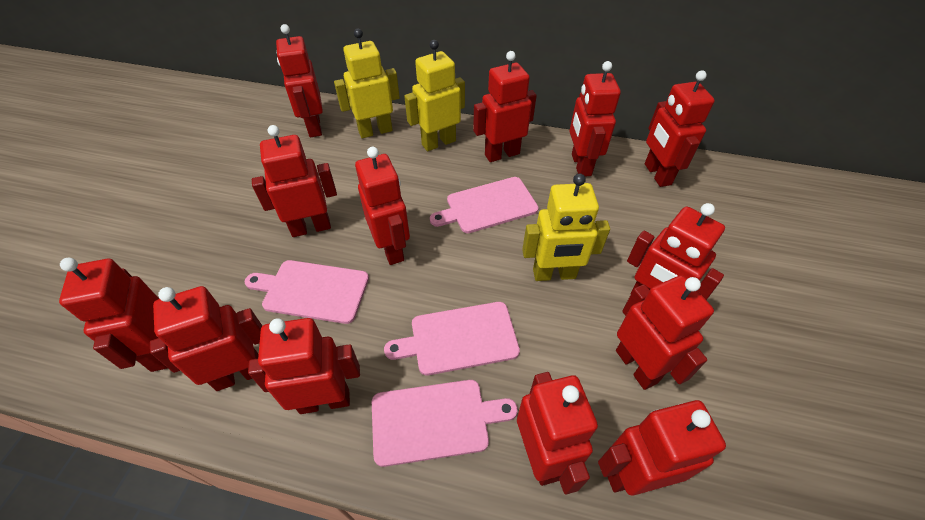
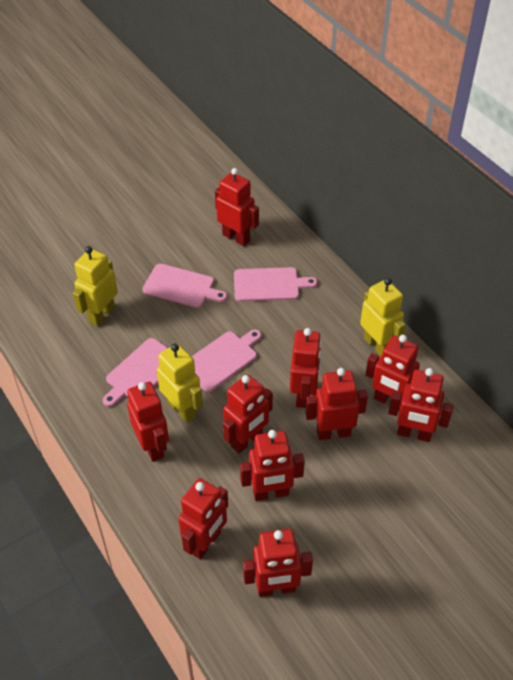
red robot: [59,258,167,372] [150,286,262,391] [248,318,360,414] [252,125,337,237] [276,24,323,137] [355,147,410,265] [473,51,537,162] [517,372,598,494] [570,61,621,176] [598,400,726,496] [616,275,714,390] [627,203,725,300] [645,70,715,187] = 13 -> [127,382,169,462] [178,478,228,559] [215,168,259,246] [223,374,273,454] [240,430,305,501] [243,529,313,597] [290,328,322,408] [305,368,368,440] [366,335,420,411] [388,368,453,442] = 10

